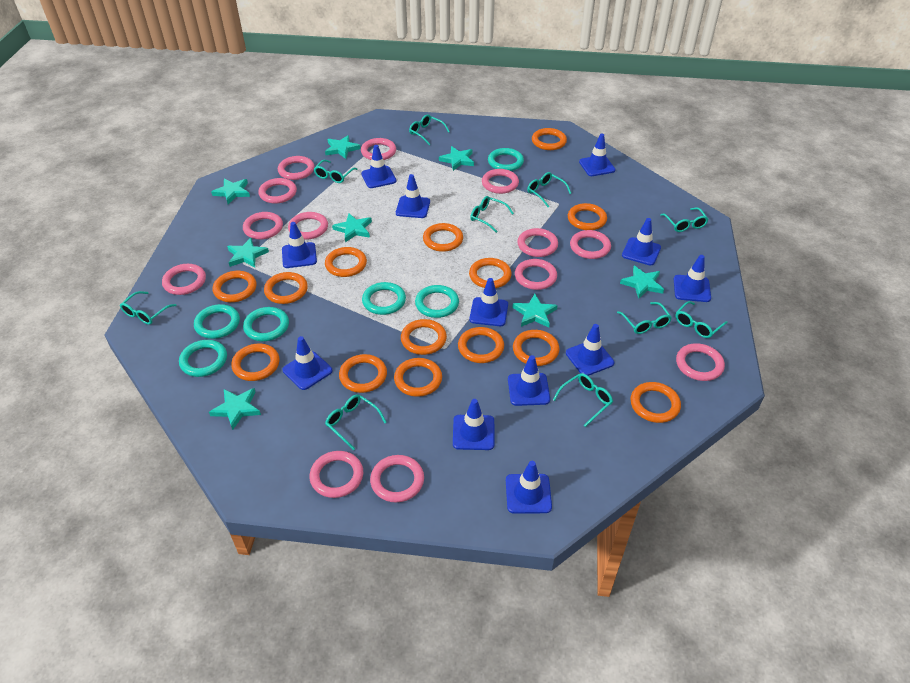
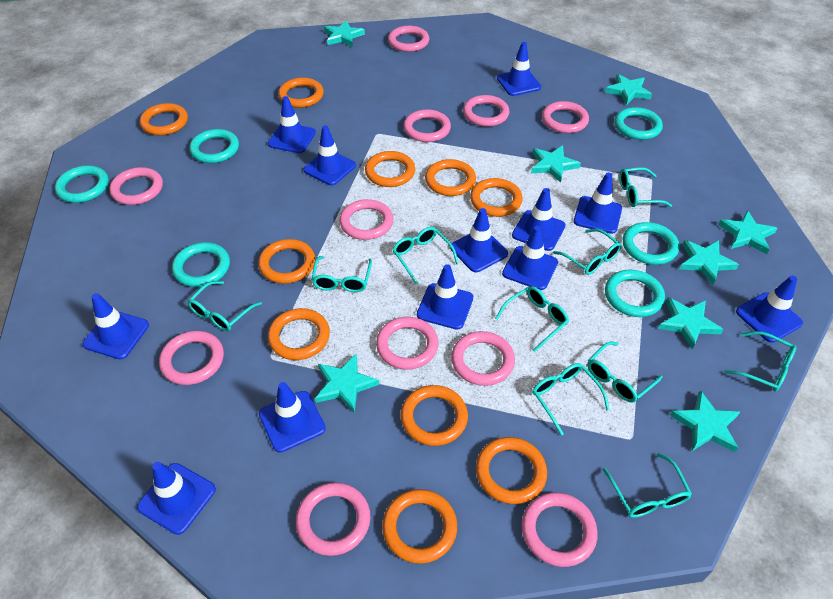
orange ring: [213,271,257,302] [231,344,280,381] [264,272,308,304] [325,247,367,277] [339,354,387,393] [394,358,442,397] [401,319,447,355] [423,223,463,252] [458,327,504,363] [469,258,512,288] [513,330,560,366] [532,128,567,150] [568,203,607,230] [630,382,681,423] = 14 -> [140,103,188,135] [258,239,315,284] [268,308,330,360] [278,78,324,108] [365,151,415,187] [382,489,457,564] [401,385,468,446] [425,159,476,196] [470,178,523,217] [476,437,547,504] = 10
pink ring: [162,264,206,295] [243,212,283,239] [258,178,297,204] [278,156,314,180] [288,212,328,240] [310,451,363,498] [361,138,396,160] [370,455,424,503] [482,169,519,194] [515,259,557,290] [517,228,558,257] [570,230,611,259] [676,343,725,381] = 13 -> [109,167,163,205] [159,331,224,385] [296,482,370,556] [339,199,393,240] [376,317,439,370] [388,26,429,52] [403,109,451,142] [451,331,515,386] [463,95,510,127] [522,492,598,567] [542,101,589,133] = 11

